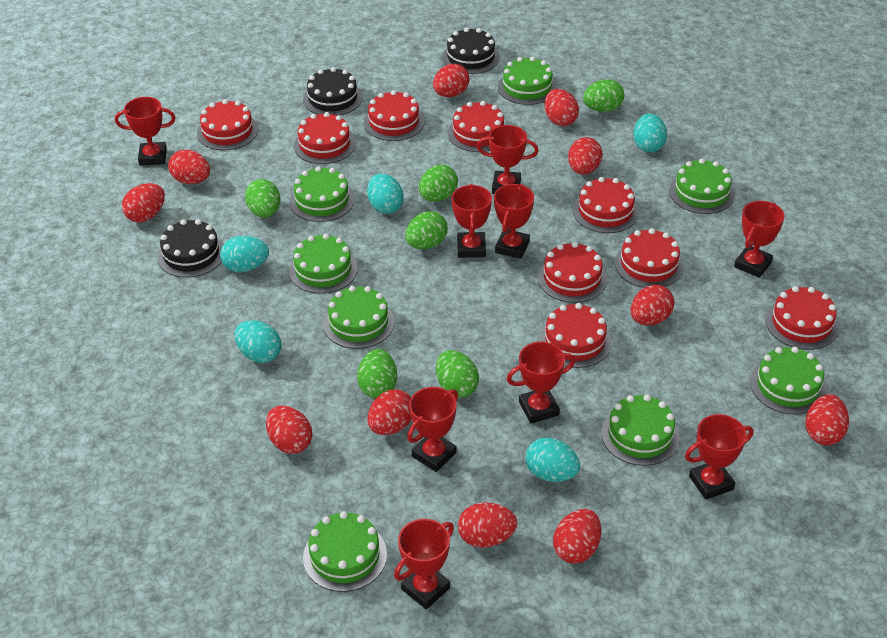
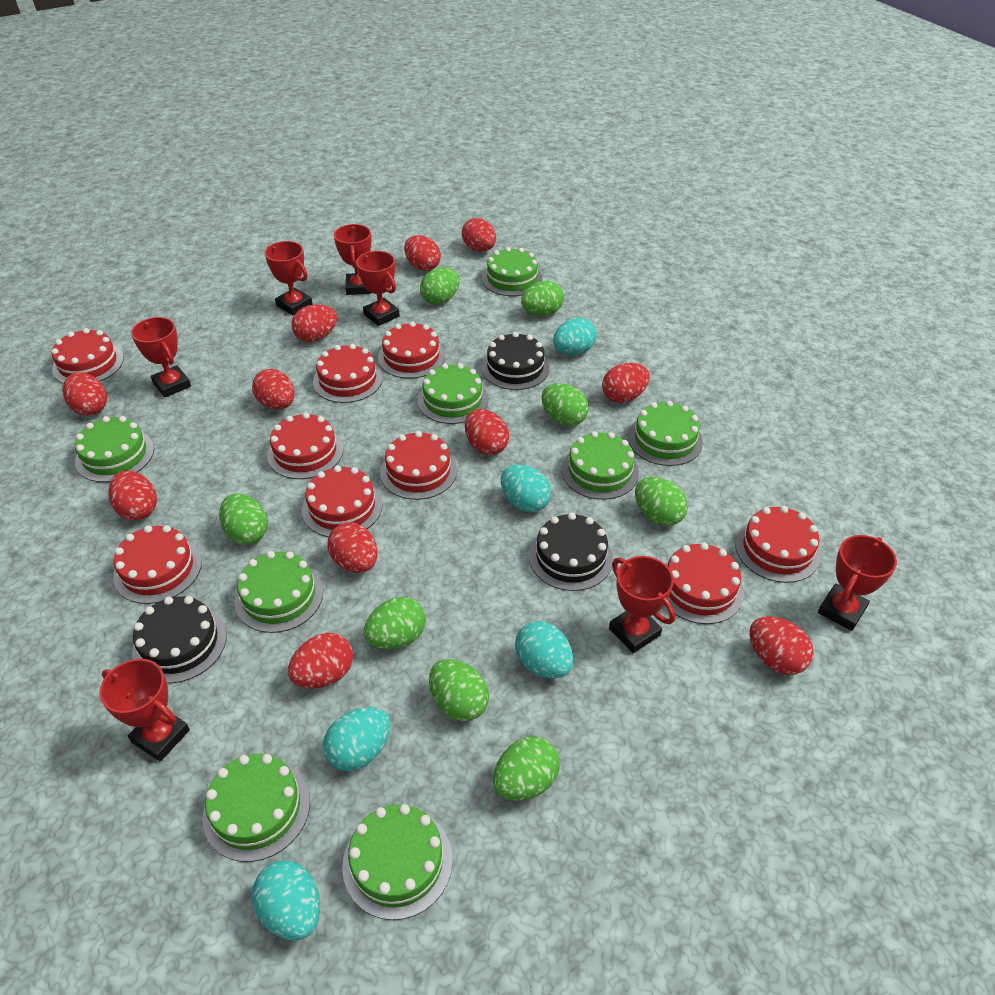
green egg: [245,179,280,218] [357,349,397,398] [405,211,448,249] [419,165,458,202] [436,350,479,398] [583,79,624,112] = 6 -> [219,493,268,545] [364,597,426,649] [420,267,460,305] [429,659,489,721] [493,736,560,801] [521,281,564,316] [542,383,589,426] [635,477,688,526] = 8
red trophy: [115,97,176,166] [394,519,454,609] [407,387,458,472] [451,184,492,258] [477,125,539,194] [494,184,534,259] [507,342,576,424] [685,414,753,500] [734,201,784,278] = 9 -> [99,659,190,761] [131,317,191,398] [265,241,313,315] [334,224,372,295] [356,251,400,326] [609,556,675,653] [818,535,897,631] = 7

